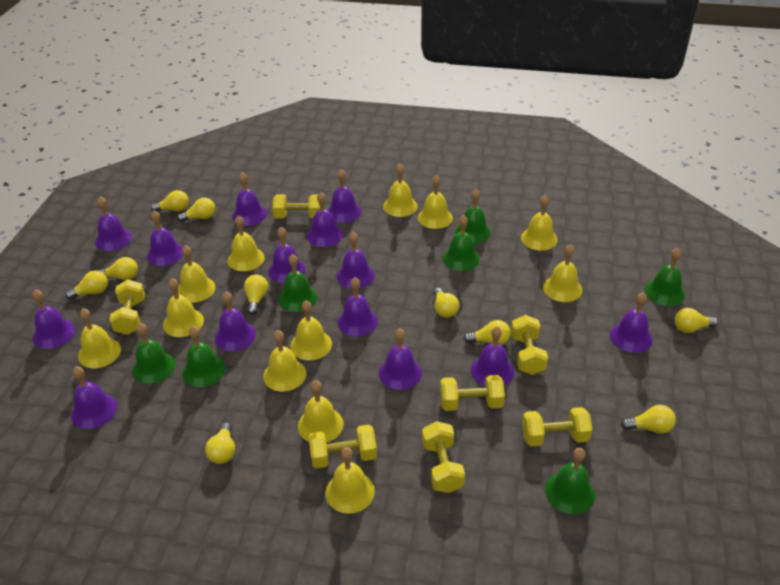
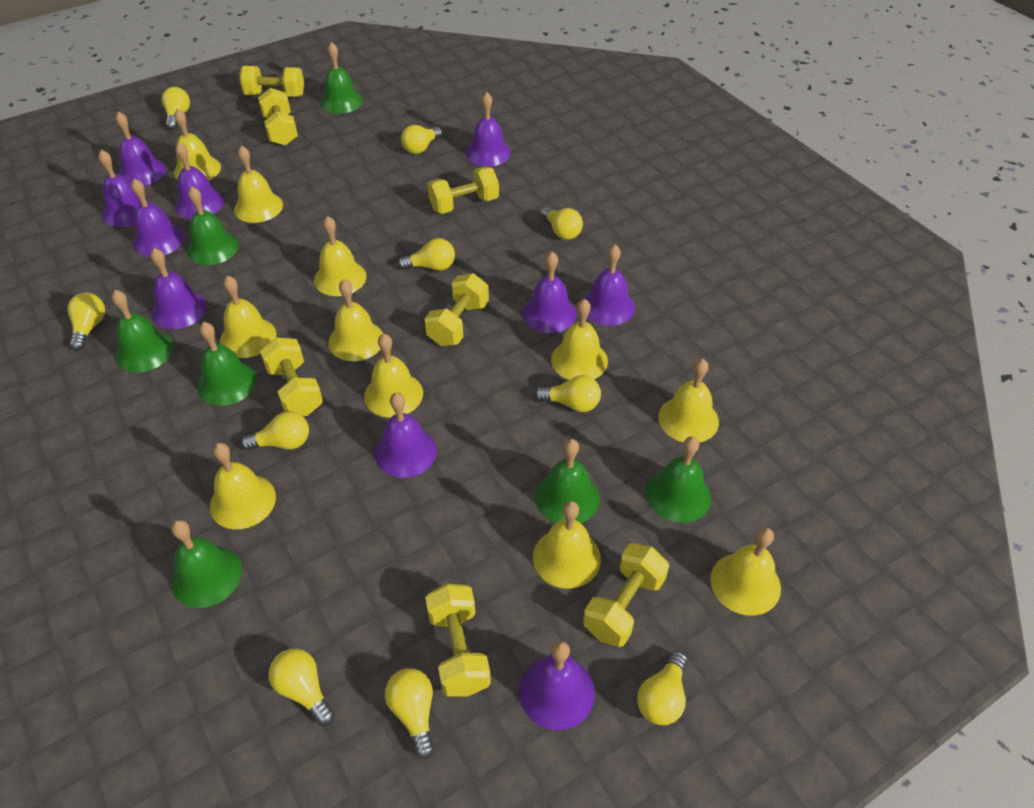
purple bell: [32,290,75,349] [71,366,117,429] [95,197,132,251] [147,211,183,266] [215,292,256,351] [232,172,267,226] [268,227,306,283] [307,192,343,247] [328,169,361,223] [337,232,375,289] [338,278,378,337] [379,328,422,390] [471,326,514,386] [610,292,653,353] = 14 -> [98,150,150,227] [115,111,166,186] [131,178,185,257] [150,248,207,329] [175,142,224,219] [375,392,437,478] [466,92,511,166] [519,641,595,730] [522,252,577,333] [583,245,635,326] = 10
yellow bell: [78,308,121,368] [163,278,204,337] [178,245,215,303] [227,215,265,271] [263,330,306,392] [290,300,332,360] [298,380,344,443] [325,447,375,514] [383,164,418,217] [418,175,453,229] [521,195,558,250] [543,244,582,302] = 12 -> [174,109,221,181] [210,443,276,529] [220,276,276,358] [234,145,283,223] [314,216,367,296] [328,279,383,361] [364,334,423,418] [533,501,601,589] [551,299,608,380] [658,359,719,443] [710,527,781,616] = 11

